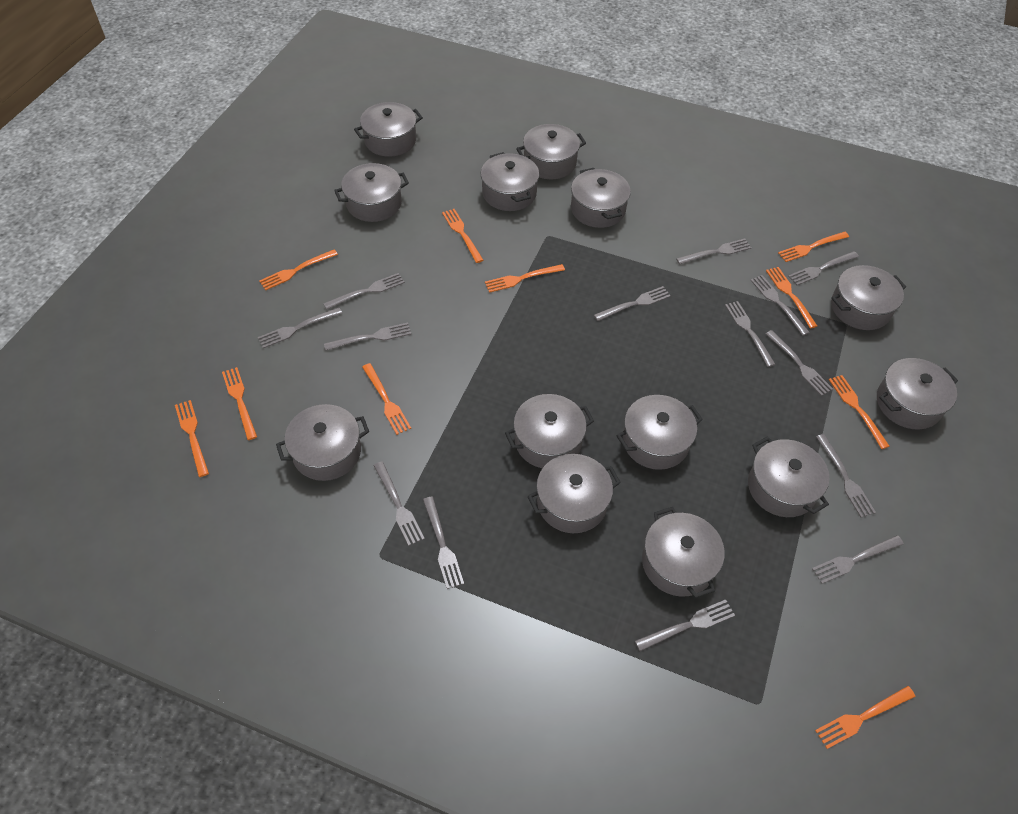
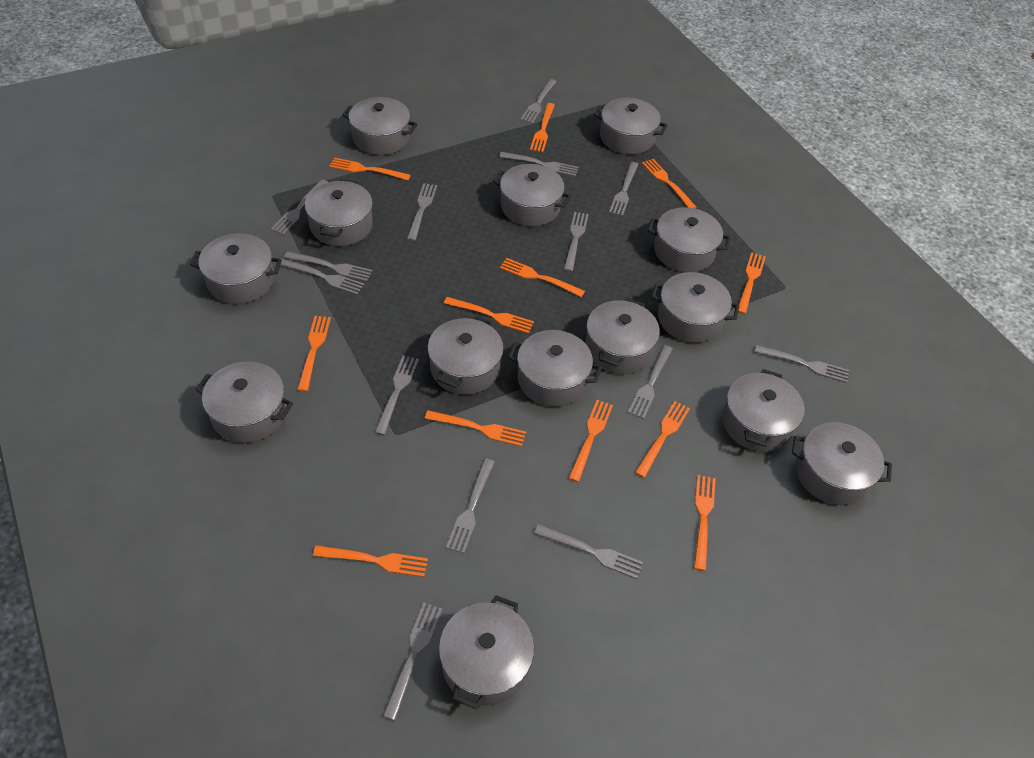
grey pot: [276,404,369,481] [334,163,409,222] [354,102,423,157] [481,152,539,211] [505,394,594,468] [516,124,586,179] [528,454,621,533] [571,168,631,228] [617,395,703,470] [642,507,725,598] [748,436,829,517] [831,265,906,330] [877,358,958,429] = 13 -> [190,234,282,304] [195,362,293,443] [305,179,373,246] [342,97,417,155] [428,316,504,394] [439,595,534,709] [493,164,571,226] [508,330,602,407] [585,298,660,374] [594,98,667,154] [648,207,731,272] [651,272,739,343] [722,369,805,452] [792,422,892,505] = 14
orange fork: [175,400,209,477] [222,367,257,440] [259,249,338,290] [362,363,411,435] [442,209,483,263] [485,264,565,293] [766,267,817,329] [778,232,849,262] [815,686,915,749] [829,375,889,449] = 10 -> [298,316,331,392] [313,545,428,577] [329,158,411,180] [425,410,526,447] [444,297,534,334] [500,258,585,297] [530,103,555,152] [569,400,613,482] [635,401,690,478] [642,159,696,208] [694,475,716,571] [738,252,766,314] = 12

